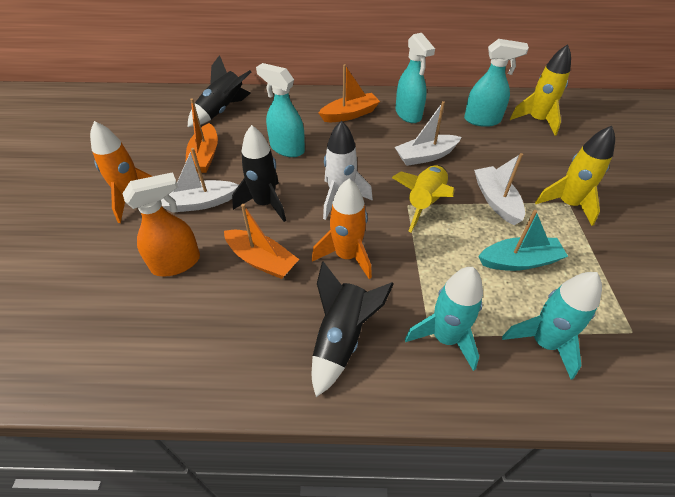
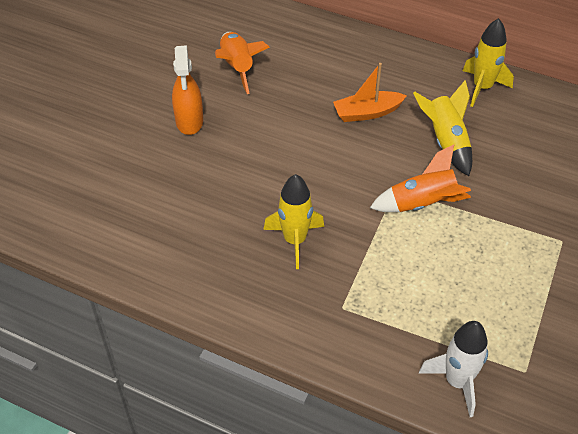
black rocket: [188,55,251,127] [232,125,286,222] [312,261,394,397] = 3 -> none = 0
orange boat: [185,98,218,173] [224,204,299,279] [319,64,380,122] = 3 -> [333,63,407,122] = 1
turquoise boat: [478,210,568,271] = 1 -> none = 0
turquoise rocket: [405,267,483,371] [502,272,602,380] = 2 -> none = 0
turquoise spray bottle: [256,63,305,157] [395,33,435,123] [464,39,529,127] = 3 -> none = 0
white boat: [161,148,239,213] [395,101,461,166] [474,153,525,225] = 3 -> none = 0

